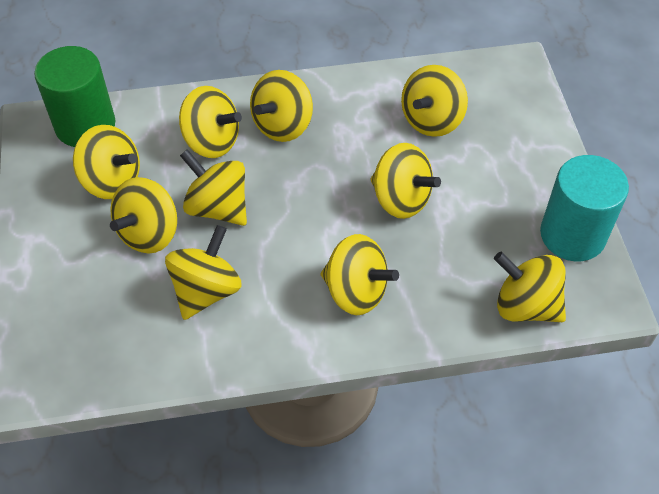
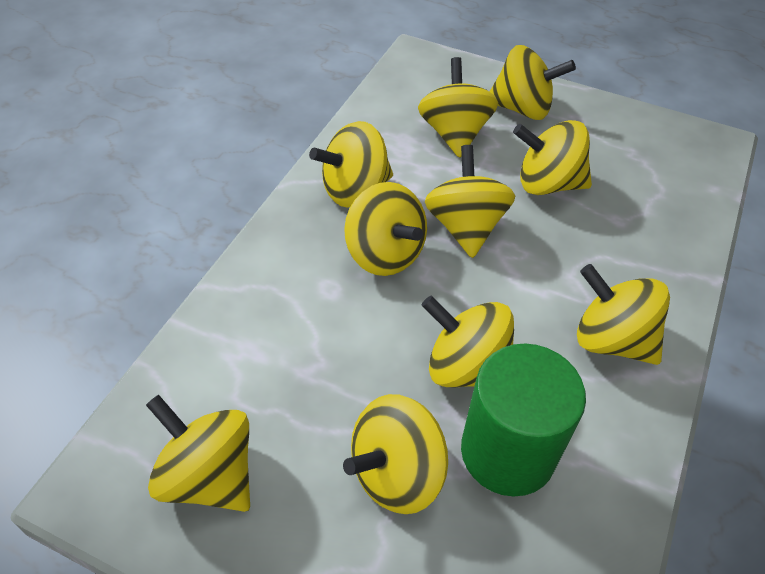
turquoise cylinder: [540,155,629,261] = 1 -> none = 0

